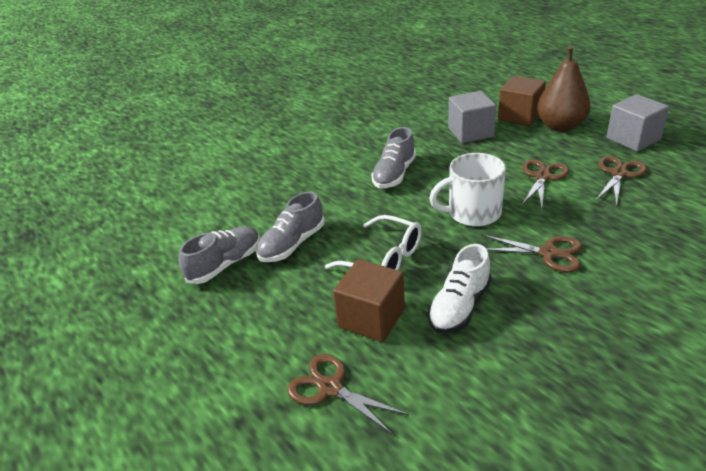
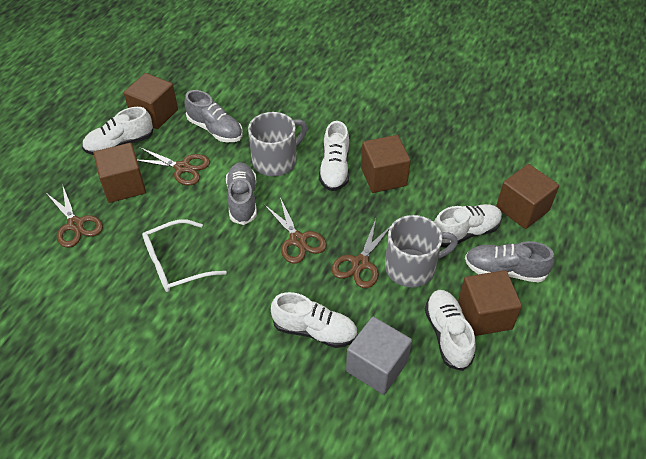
brown cube: [333,259,405,342] [498,76,546,126] = 2 -> [93,143,146,203] [124,73,178,129] [361,135,411,193] [458,270,522,336] [496,164,559,229] = 5
brown pear: [537,46,591,132] = 1 -> none = 0
grey cube: [448,91,496,143] [606,94,669,151] = 2 -> [346,317,412,395] = 1
grey mug: none = 0 -> [248,112,307,176] [385,215,458,287] = 2
white mug: [429,153,506,227] = 1 -> none = 0
white shoe: [428,244,491,334] = 1 -> [82,107,154,155] [271,292,358,348] [319,121,349,191] [425,290,475,371] [434,204,502,248] = 5

